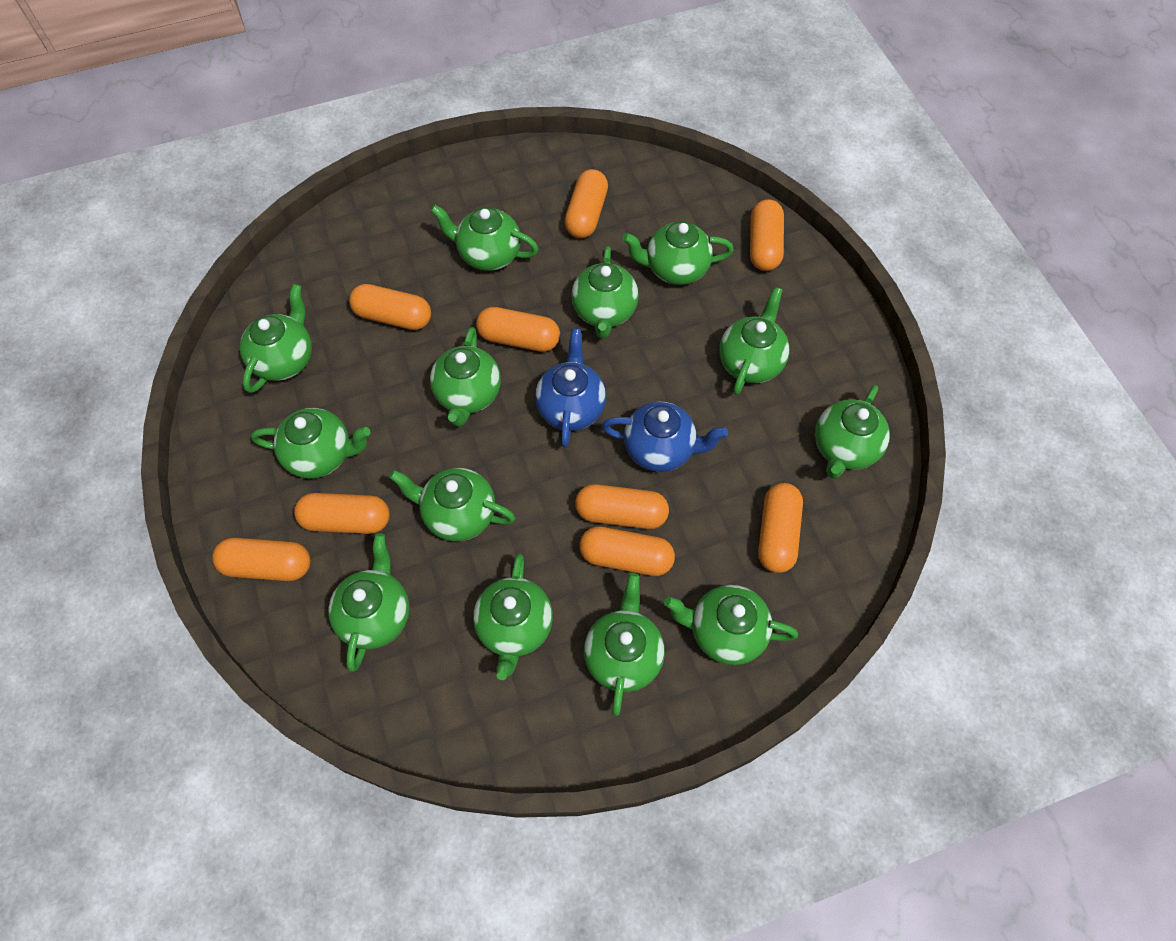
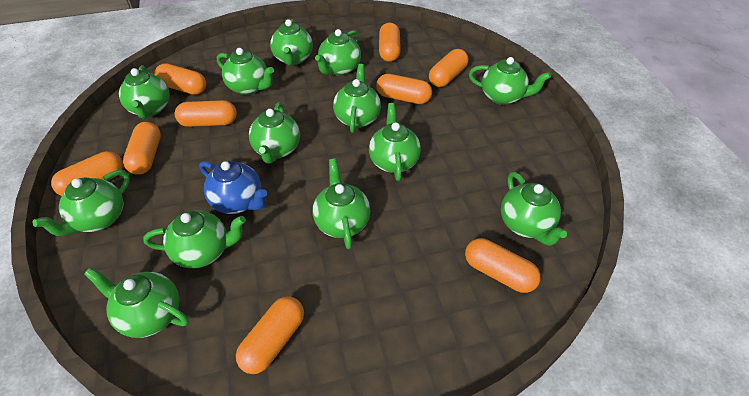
blue teapot: [535,329,606,447] [602,402,728,472] = 2 -> [199,161,267,214] = 1

